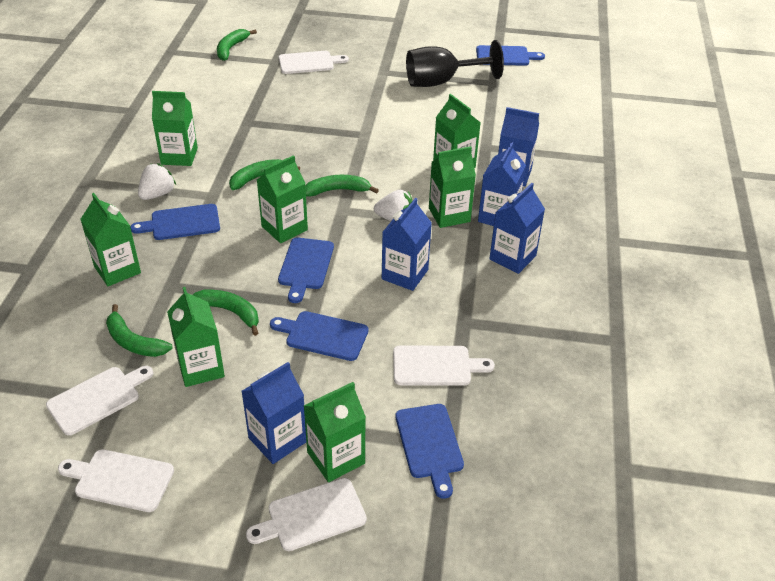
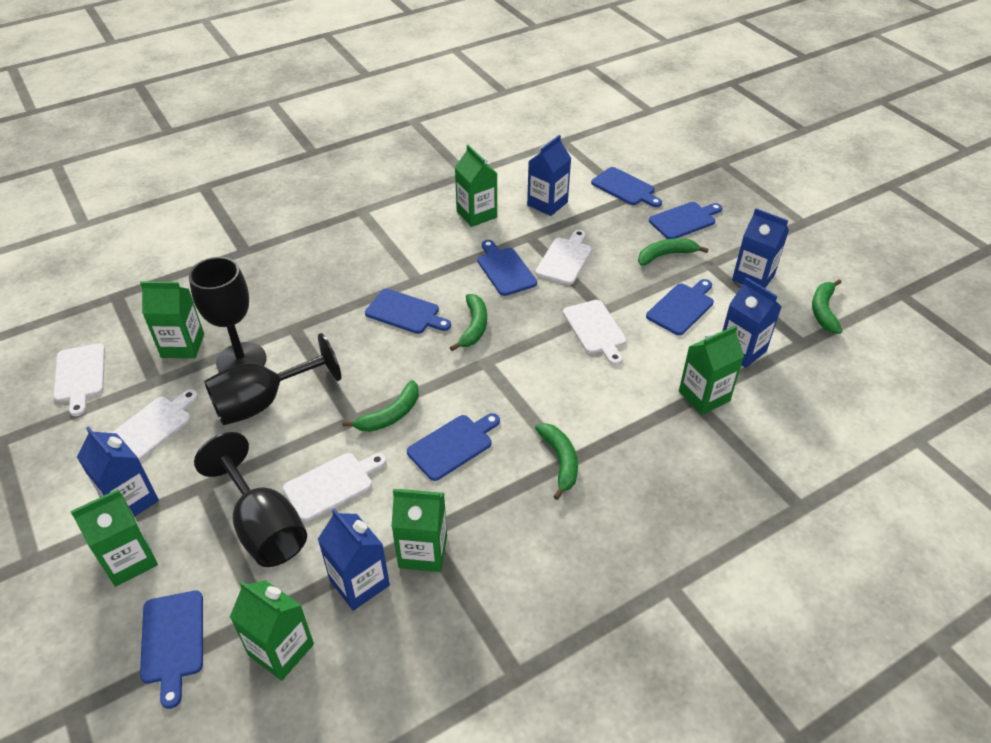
black goblet: [406,40,504,87] = 1 -> [189,257,266,373] [194,432,307,567] [204,333,341,426] = 3
blue cutting board: [130,204,220,240] [270,311,369,361] [278,237,334,303] [396,404,464,499] [476,45,545,66] = 5 -> [140,590,203,709] [365,289,451,334] [407,413,500,481] [477,240,537,296] [591,167,662,207] [646,279,714,335] [649,202,722,239] = 7
green carton: [80,193,141,286] [152,91,198,166] [167,287,225,387] [257,155,308,243] [304,382,366,482] [429,146,476,228] [433,94,481,169] = 7 -> [70,489,158,587] [140,281,204,358] [230,580,314,681] [392,489,447,572] [455,145,497,227] [679,325,744,415] = 6
white strawberry: [138,163,176,200] [374,190,412,221] = 2 -> none = 0

